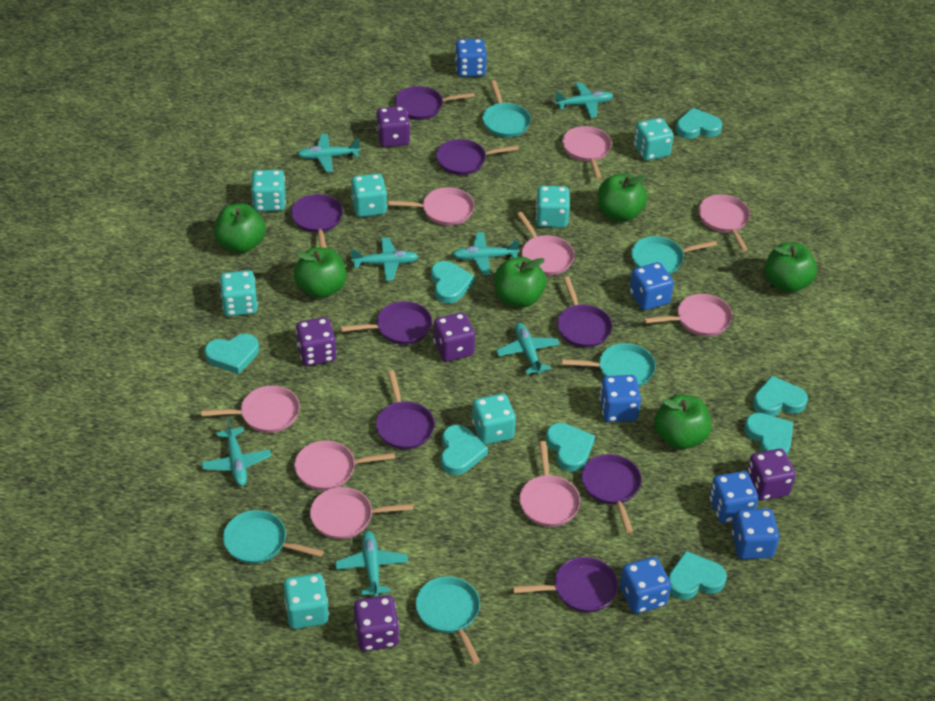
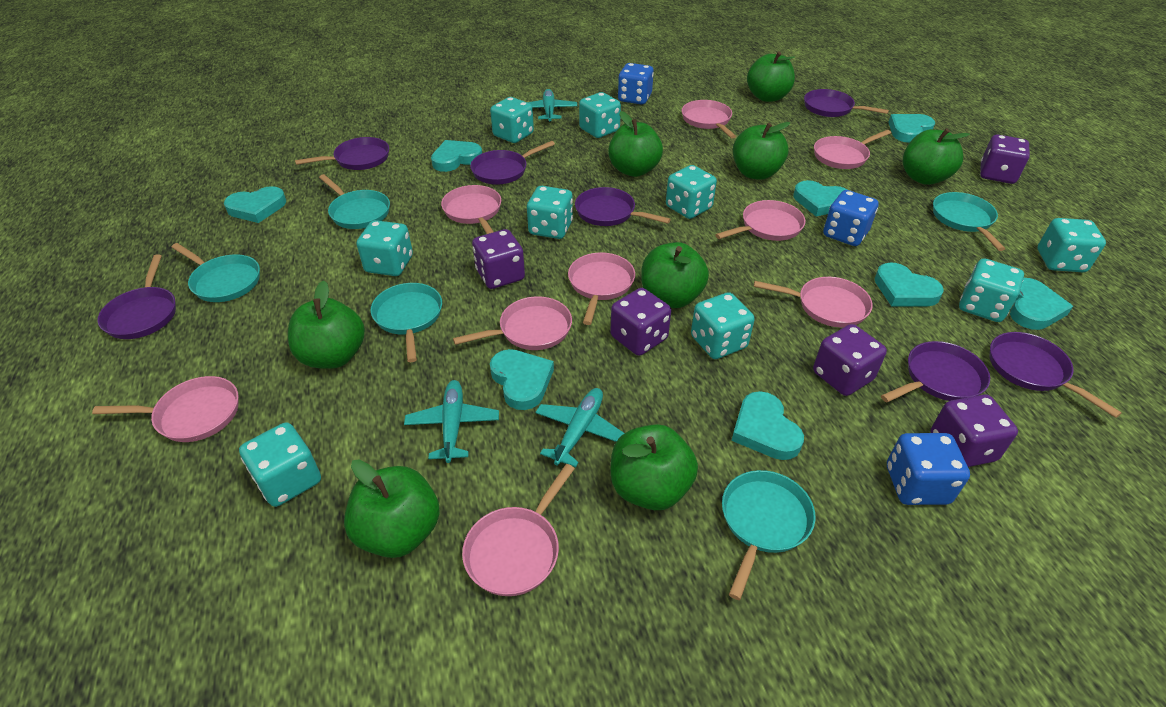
blue dice: [455,38,487,77] [599,375,641,422] [620,557,671,614] [630,262,674,310] [709,471,758,523] [732,509,779,559] = 6 -> [618,63,654,104] [823,190,879,246] [887,433,970,505] = 3
green apple: [214,204,266,253] [294,247,346,298] [494,257,547,308] [598,174,647,222] [654,394,711,449] [764,243,817,293] = 6 -> [288,280,365,369] [344,460,440,558] [608,111,663,177] [611,424,698,510] [641,242,709,308] [733,122,790,180] [747,52,795,102] [903,128,970,185] = 8
purple pan: [291,194,343,248] [340,301,432,345] [376,370,435,449] [395,86,475,120] [436,139,519,175] [513,557,618,612] [557,276,612,348] [581,454,642,533] = 8 -> [97,254,176,339] [295,137,389,170] [470,141,555,184] [575,187,671,226] [804,89,889,117] [881,341,990,402] [990,332,1122,418] = 7
turquoise dice: [219,270,258,316] [251,170,286,211] [283,573,329,629] [351,173,387,217] [472,394,516,445] [536,185,570,228] [634,118,673,161] = 7 -> [239,422,321,507] [357,220,413,276] [490,97,534,143] [527,186,573,239] [579,92,621,138] [666,165,717,219] [691,292,755,359] [959,258,1024,322] [1038,218,1106,272] = 9
turquoise plane: [202,419,271,486] [297,134,360,172] [335,531,408,597] [351,238,419,281] [452,232,520,275] [496,323,559,375] [555,82,613,118] = 7 -> [404,380,499,463] [527,89,577,122] [535,388,625,467] = 3

